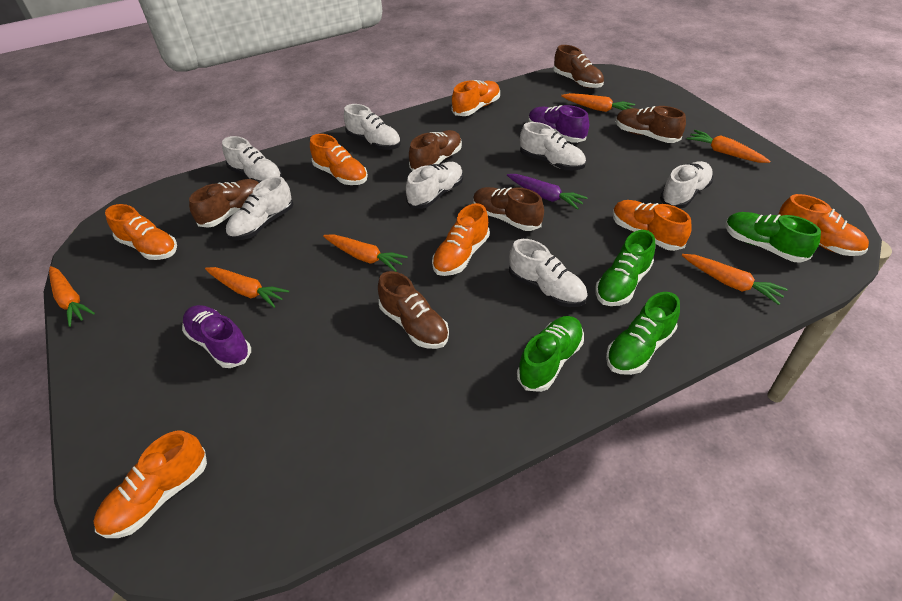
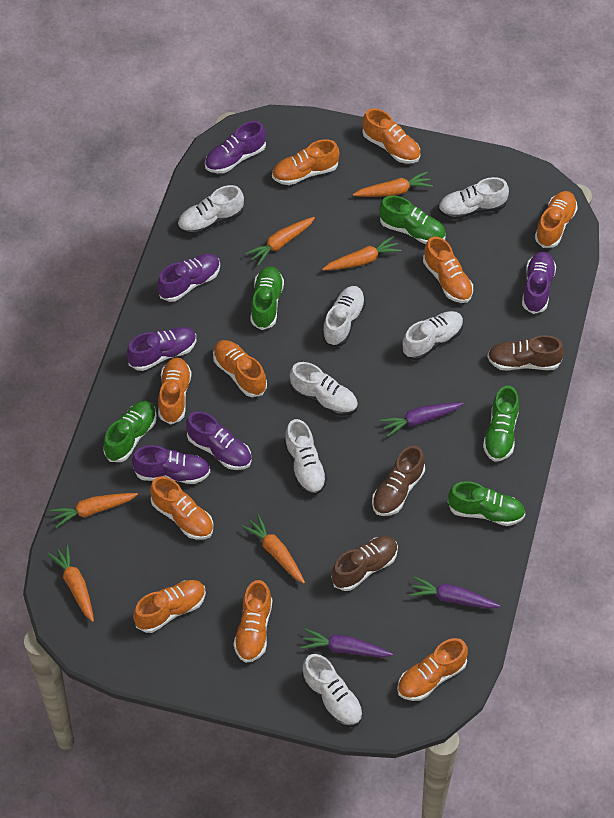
brown shoe: [189,179,259,228] [378,271,449,349] [409,130,462,171] [473,187,544,231] [553,45,604,88] [616,106,686,143] = 6 -> [331,536,398,591] [372,446,425,516] [487,335,564,370] = 3
green shoe: [517,316,584,392] [595,230,655,306] [606,292,680,375] [725,212,821,263] = 4 -> [103,401,157,462] [250,266,284,330] [379,195,446,244] [448,481,525,526] [483,386,519,462] = 5
orange shoe: [93,431,207,538] [105,204,177,260] [310,134,368,185] [432,203,490,276] [452,80,500,116] [613,200,692,251] [778,194,869,256] = 7 -> [133,580,206,633] [150,476,213,540] [158,357,192,425] [213,340,267,397] [234,580,272,663] [272,139,339,185] [362,108,420,163] [397,638,468,701] [423,236,473,303] [535,191,578,248] = 10
purple carrot: [507,174,588,210] = 1 -> [301,628,393,657] [380,402,464,437] [409,576,500,609] = 3
purple shoe: [182,305,251,368] [529,105,589,143] = 2 -> [126,327,196,371] [132,445,210,484] [157,254,220,302] [186,411,252,470] [205,121,266,173] [522,252,556,314] = 6

